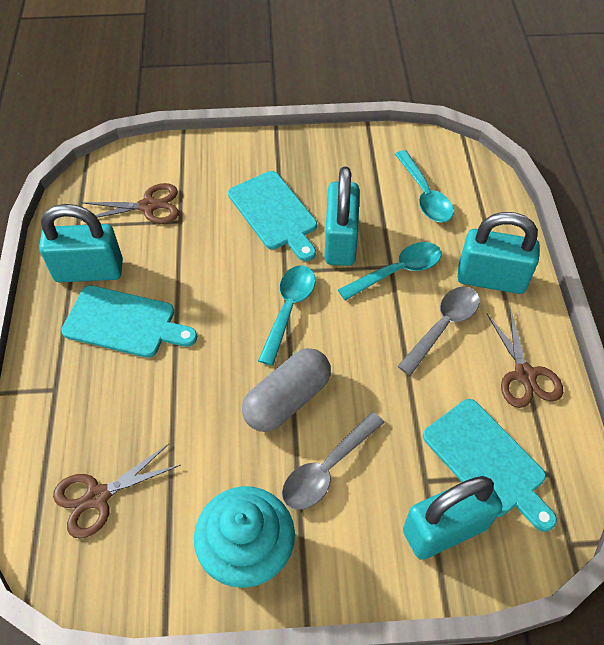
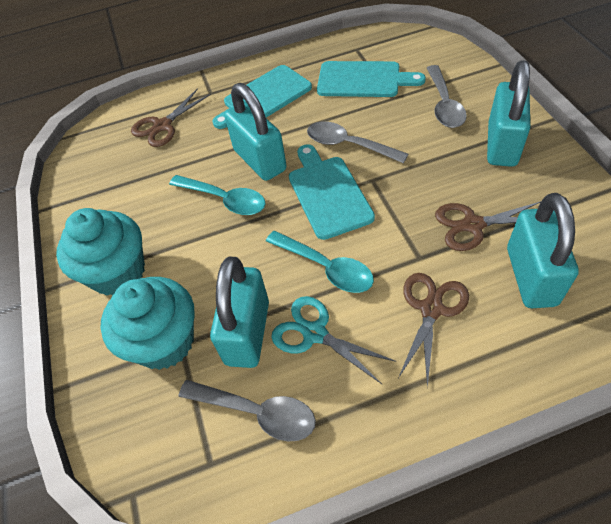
grey capsule: [242,348,331,432] = 1 -> none = 0
grey spoon: [282,412,385,510] [398,287,480,375] = 2 -> [179,380,316,441] [307,121,408,163] [427,65,467,128] = 3
turquoise cupcake: [194,486,295,588] = 1 -> [56,208,145,296] [100,277,195,370] = 2
turquoise scissors: none = 0 -> [271,296,396,384] = 1
turquoise spoon: [258,265,315,366] [338,242,441,301] [395,150,454,223] = 3 -> [169,175,265,215] [266,231,374,293] = 2

